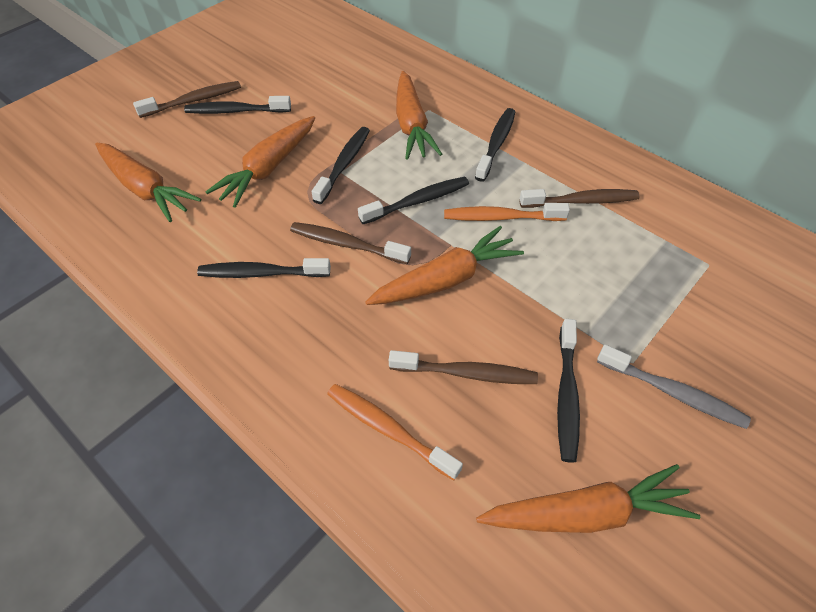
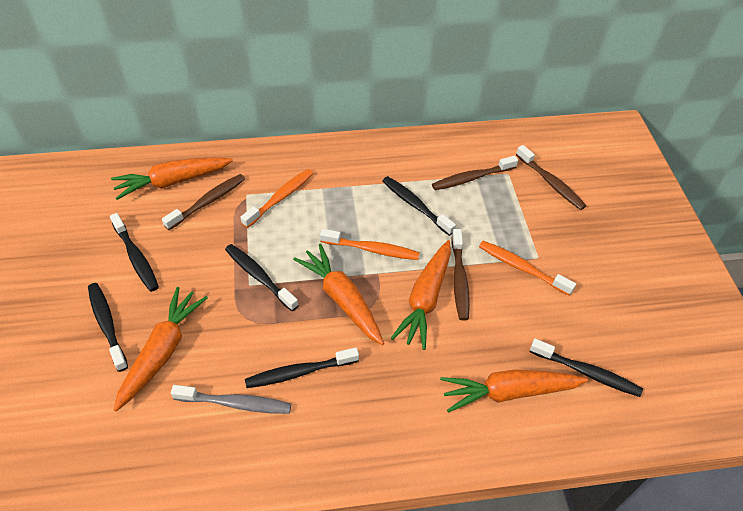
orange toothbrush: [327,384,463,481] [444,203,570,221] = 2 -> [240,169,314,228] [320,229,420,260] [479,241,576,296] = 3

